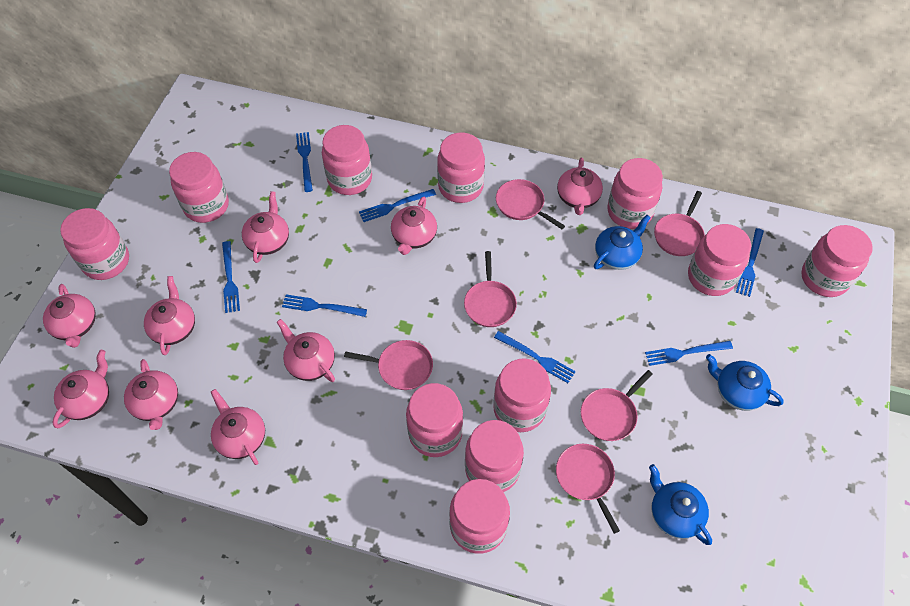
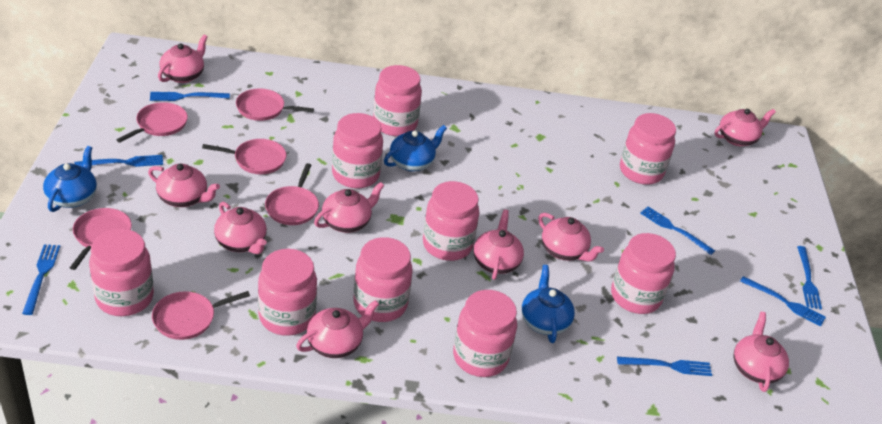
pink jar: [60,208,129,280] [169,152,229,223] [322,125,372,195] [406,383,463,457] [437,133,485,203] [449,479,510,554] [465,420,524,492] [493,358,551,432] [607,158,663,229] [688,224,751,296] [801,225,873,297] = 11 -> [89,229,154,316] [258,249,317,336] [332,113,383,188] [353,237,413,322] [373,65,422,136] [423,181,479,261] [453,290,517,377] [611,233,676,314] [620,113,676,185] = 9

